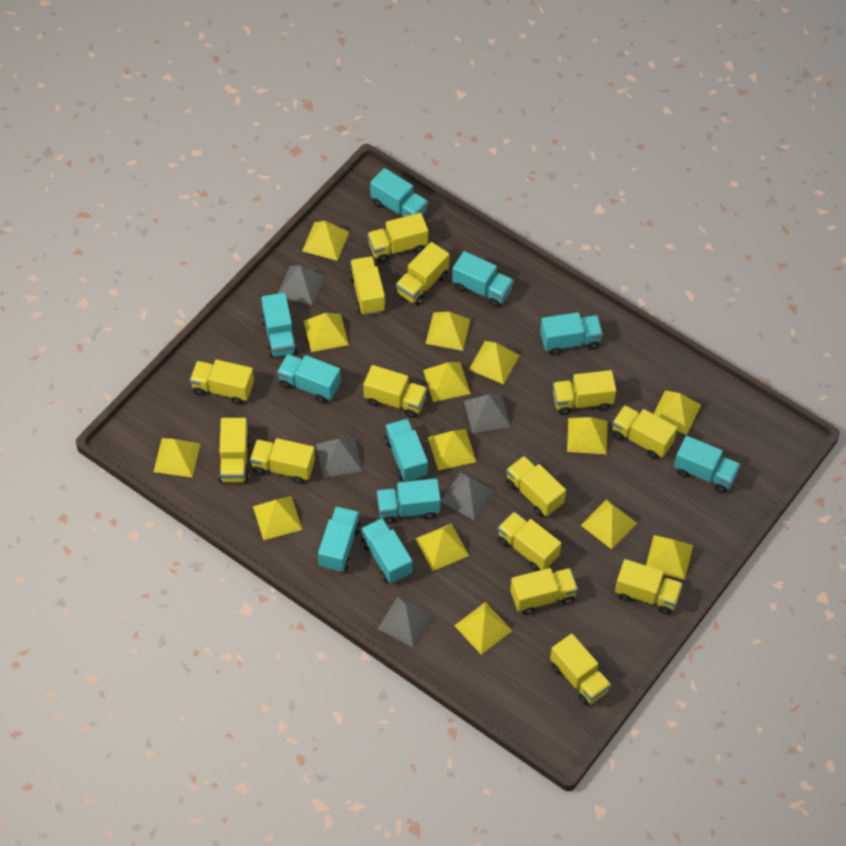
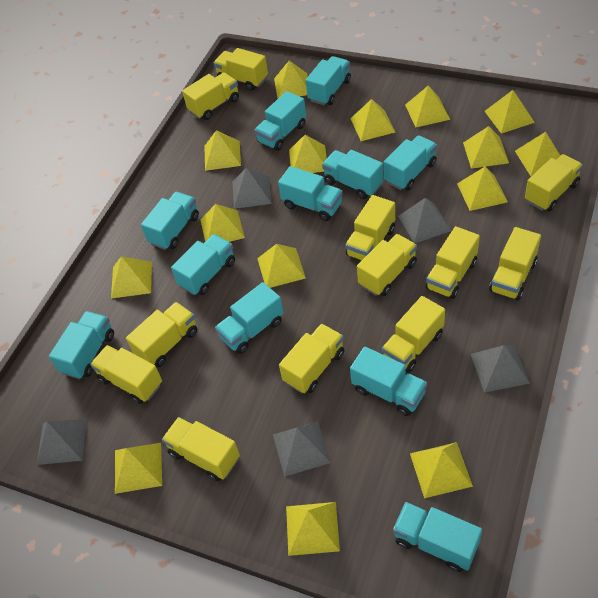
turquoise truck: [261,293,298,358] [277,354,341,403] [318,506,361,572] [361,518,412,583] [370,168,428,217] [377,478,441,524] [384,419,428,481] [452,251,514,308] [540,312,603,355] [674,436,740,493] = 10 -> [49,311,114,379] [141,192,199,250] [171,234,235,295] [215,282,284,354] [254,91,306,151] [278,166,343,221] [305,56,351,105] [322,150,384,199] [350,347,427,416] [384,136,437,191] [393,502,482,572] = 11
yellow pyramid: [154,438,200,478] [253,496,303,540] [302,221,349,261] [304,313,349,352] [415,523,469,571] [423,362,471,402] [425,312,471,351] [428,429,476,471] [454,602,513,655] [469,341,520,384] [567,417,608,454] [581,499,637,549] [646,535,693,580] [654,390,701,435] = 14 -> [111,256,152,299] [115,443,162,494] [200,204,245,242] [204,130,241,171] [257,244,306,288] [274,61,308,98] [286,502,340,556] [289,135,327,173] [350,99,395,141] [405,85,450,127] [410,442,473,498] [457,167,508,211] [463,126,509,169] [484,90,535,134] [515,132,560,176] = 15
yellow truck: [190,360,254,405] [218,418,250,483] [250,438,315,484] [349,256,386,316] [364,365,427,418] [367,213,428,263] [396,242,450,306] [498,512,561,571] [506,456,566,517] [510,568,578,615] [550,634,611,706] [553,370,616,415] [612,405,677,459] [615,559,683,614] = 14 -> [90,345,162,404] [126,302,197,367] [162,417,240,481] [182,73,239,120] [214,48,268,91] [279,324,344,393] [345,195,395,260] [357,234,417,296] [382,296,445,373] [426,226,480,299] [489,227,541,301] [525,154,583,212] = 12

